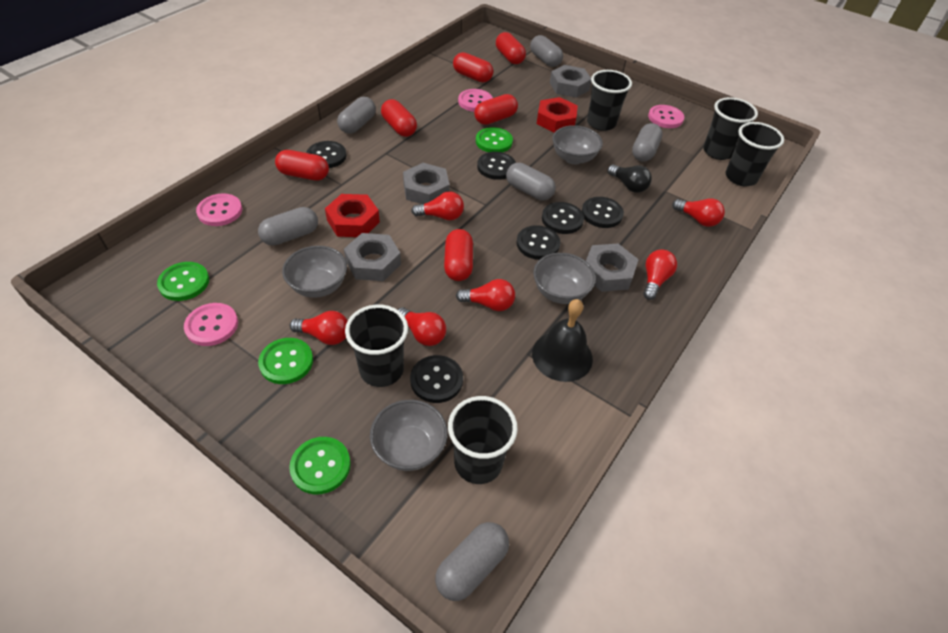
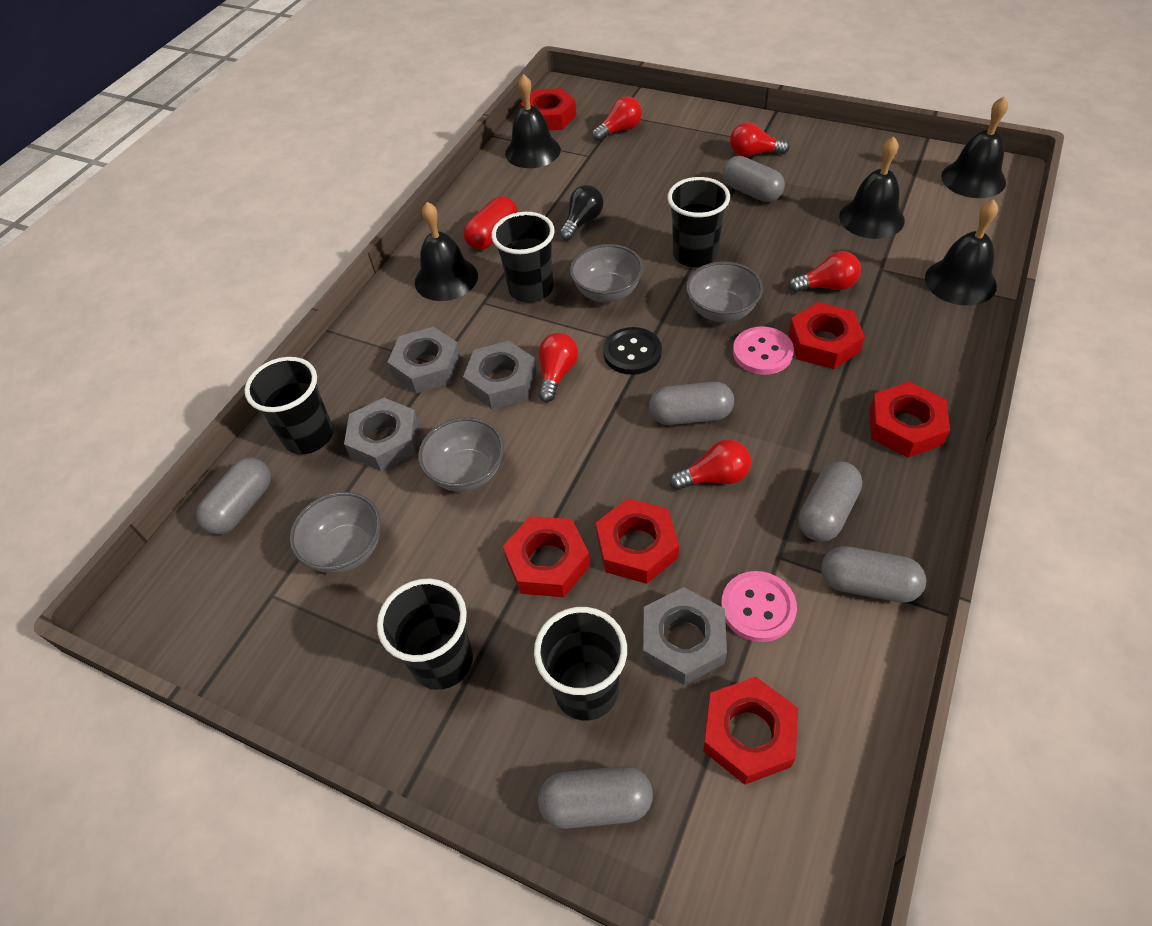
black bell: [532,299,593,382] = 1 -> [415,202,478,301] [505,74,561,168] [839,136,905,239] [925,199,998,306] [941,97,1008,198] = 5
black button: [306,141,346,168] [410,355,463,403] [477,152,516,180] [516,225,560,260] [542,202,584,234] [582,197,624,228] = 6 -> [603,327,662,375] = 1
green button: [157,262,209,301] [258,338,313,384] [289,437,351,495] [476,127,513,152] = 4 -> none = 0
pink button: [184,303,238,346] [196,194,242,226] [458,89,493,112] [648,105,684,128] = 4 -> [721,571,797,642] [733,326,794,375] = 2
red capsule: [275,150,329,181] [381,99,417,137] [444,229,473,281] [453,52,493,83] [474,94,518,125] [496,32,526,64] = 6 -> [463,196,518,250] = 1
red light bulb: [290,311,348,345] [398,307,446,346] [411,191,464,220] [456,279,515,311] [643,250,677,300] [672,198,725,227] = 6 -> [538,333,578,402] [592,96,642,141] [669,439,751,490] [730,122,790,157] [789,251,861,293] = 5
red nut: [325,194,380,237] [537,97,578,133] = 2 -> [503,516,590,597] [520,88,576,131] [596,498,679,584] [703,677,798,785] [788,302,865,369] [870,382,950,458] = 6

